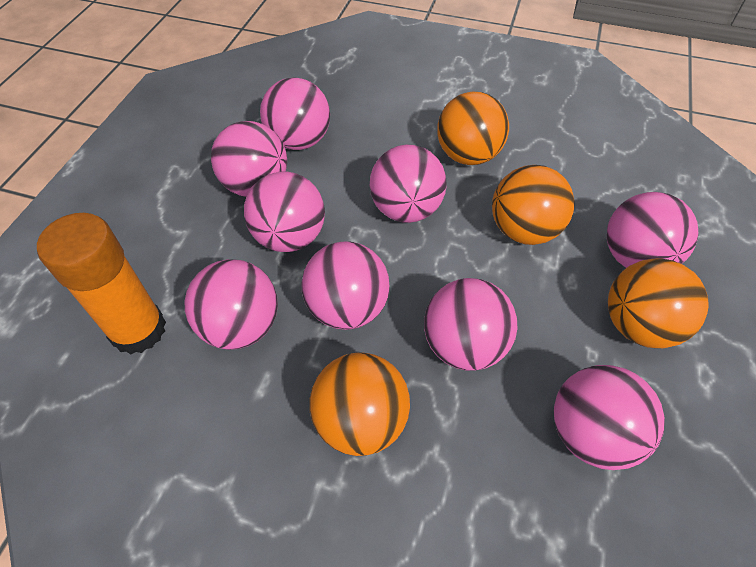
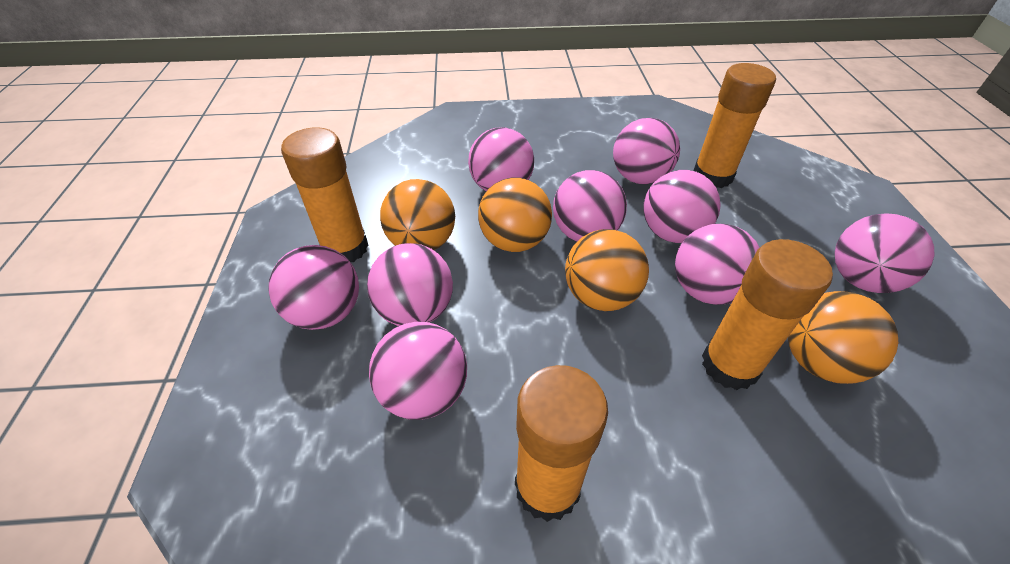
orange glue stick: [37,213,166,355] = 1 -> [281,127,369,262] [515,365,608,522] [694,63,776,188] [702,239,833,390] = 4

